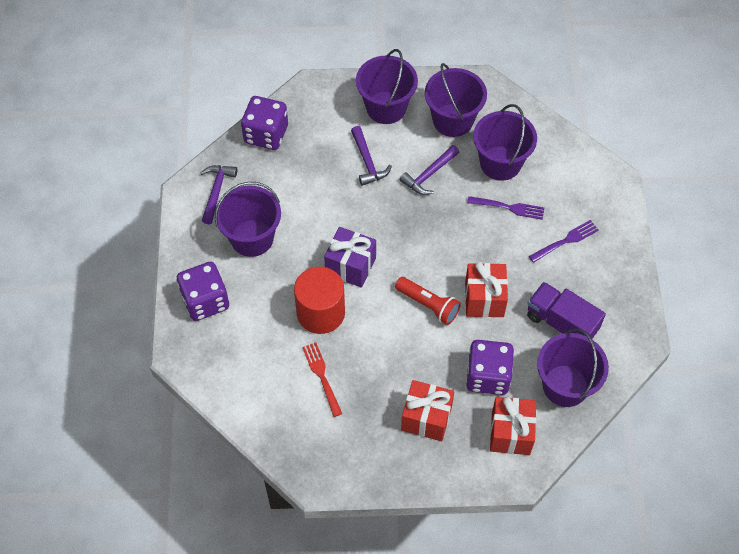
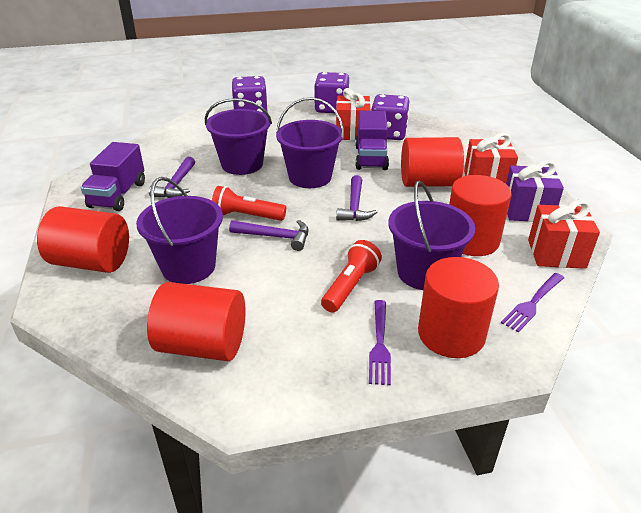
purple bucket: [215,182,281,257] [356,49,418,124] [425,63,487,137] [473,104,537,181] [537,328,609,407] = 5 -> [136,177,223,284] [205,98,272,175] [276,97,344,188] [388,180,475,290] = 4
purple truck: [527,282,606,339] = 1 -> [81,142,145,211] [355,111,389,170] = 2
red cylinder: [294,267,345,334] = 1 -> [37,206,129,273] [147,282,246,361] [401,137,464,187] [418,257,499,358] [449,175,511,256] = 5
red flashlight: [395,277,461,325] = 1 -> [212,186,286,221] [321,240,382,313] = 2
red fork: [302,342,342,417] = 1 -> none = 0

